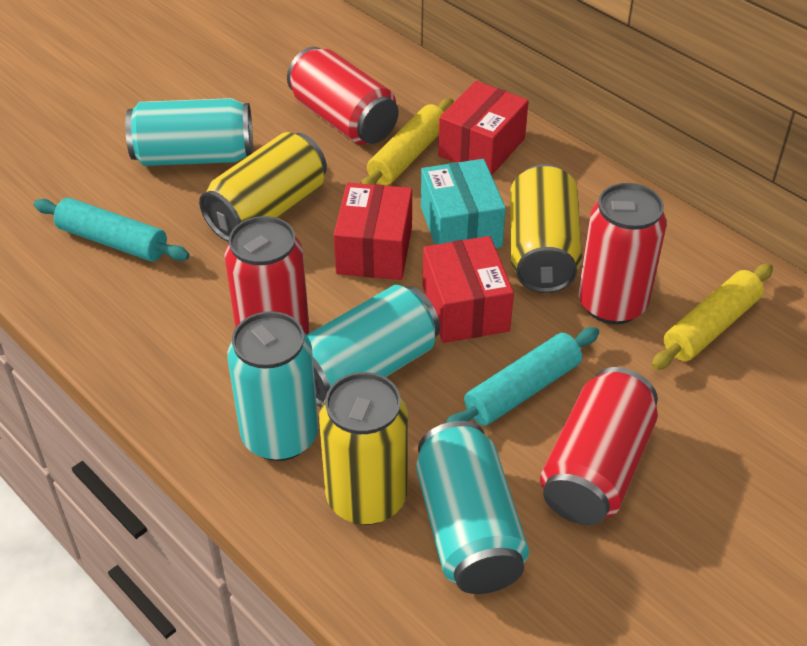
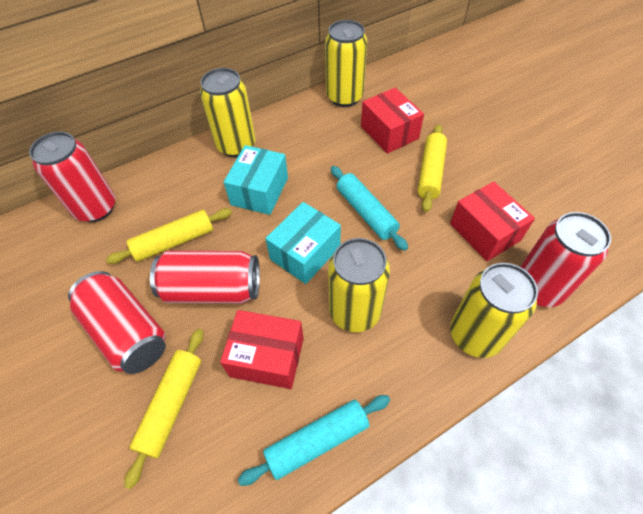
turquoise box: [421,159,506,248] = 1 -> [224,145,288,215] [265,202,341,284] = 2
turquoise can: [125,98,253,166] [227,311,319,461] [307,285,440,407] [416,421,529,594] = 4 -> none = 0
yellow can: [199,132,327,242] [319,372,408,525] [510,164,582,293] = 3 -> [200,68,255,157] [325,20,367,107] [328,238,390,332] [450,263,538,358] = 4
yellow rolling pin: [360,98,454,185] [652,264,773,370] = 2 -> [106,208,232,264] [124,329,204,489] [418,124,447,212] = 3

